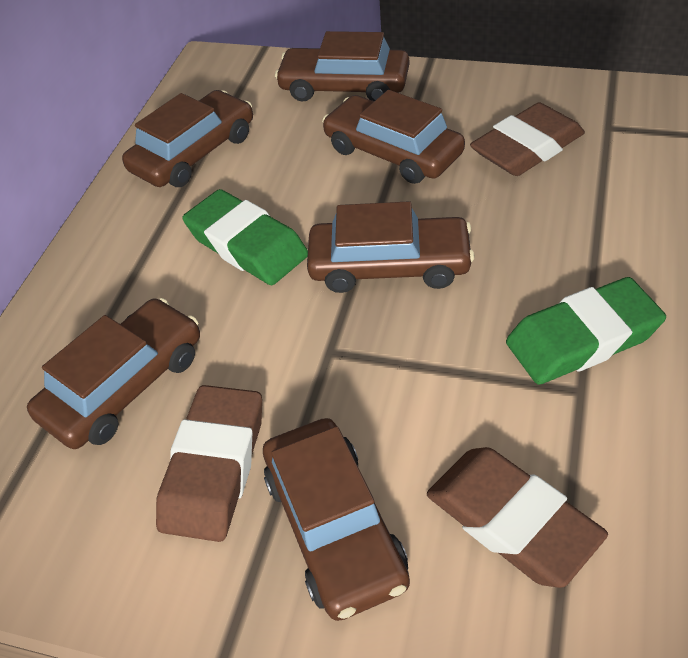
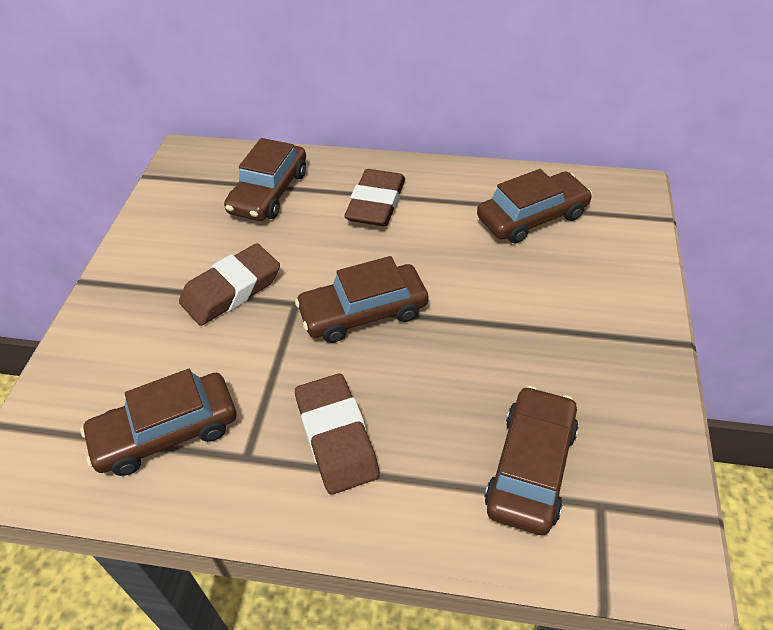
brown car: [27,298,200,449] [122,90,253,187] [263,418,410,621] [275,31,409,102] [307,201,475,293] [322,90,465,184] = 6 -> [81,369,236,476] [224,138,306,221] [295,256,428,343] [477,169,592,244] [484,386,579,535] = 5
green eraser: [182,189,308,285] [506,277,666,385] = 2 -> none = 0

